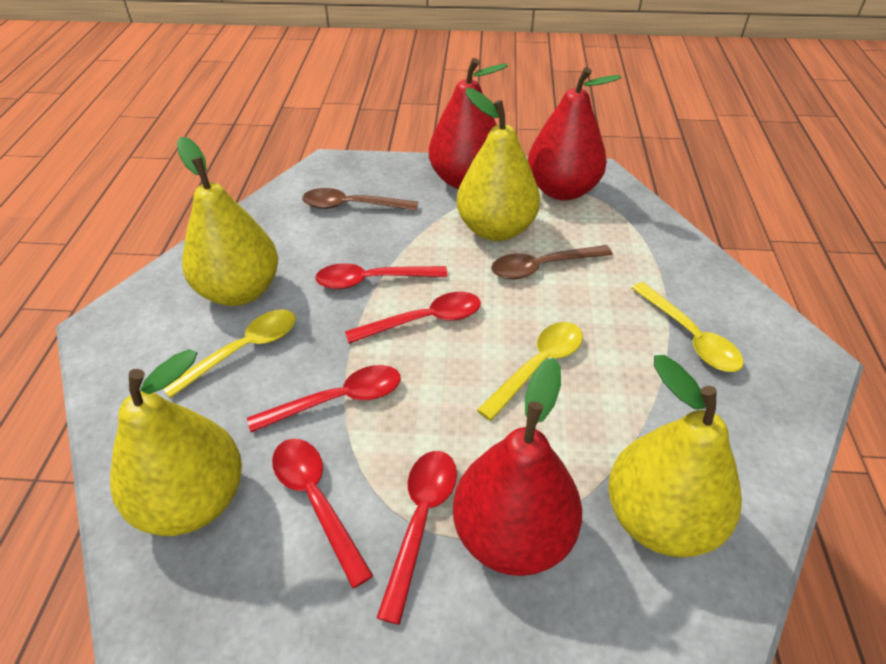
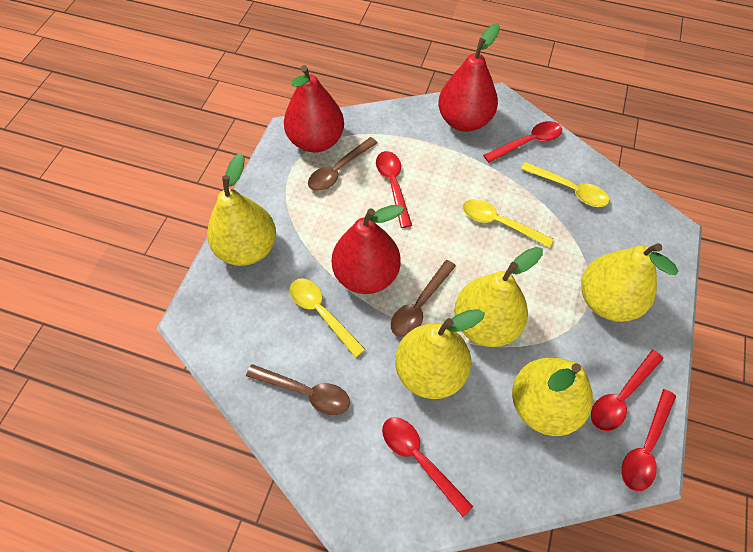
brown spoon: [302,188,418,211] [491,245,613,280] = 2 -> [246,364,350,415] [308,137,378,191] [391,260,456,337] = 3
yellow pear: [110,349,242,536] [177,136,278,306] [457,88,540,241] [608,355,742,557] = 4 -> [207,153,276,266] [395,309,485,399] [454,247,543,347] [512,357,593,436] [581,243,678,322] = 5

